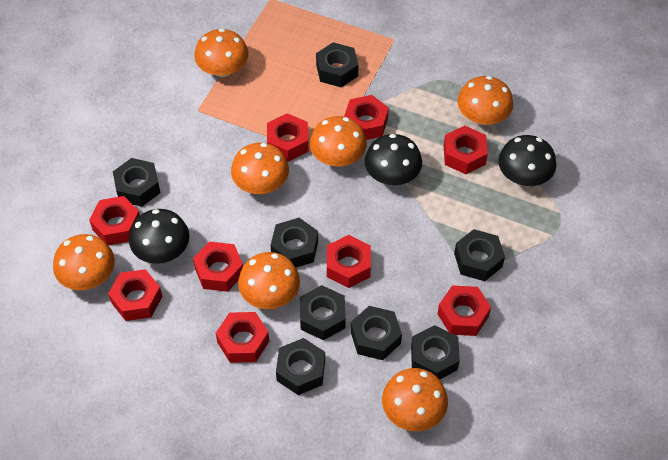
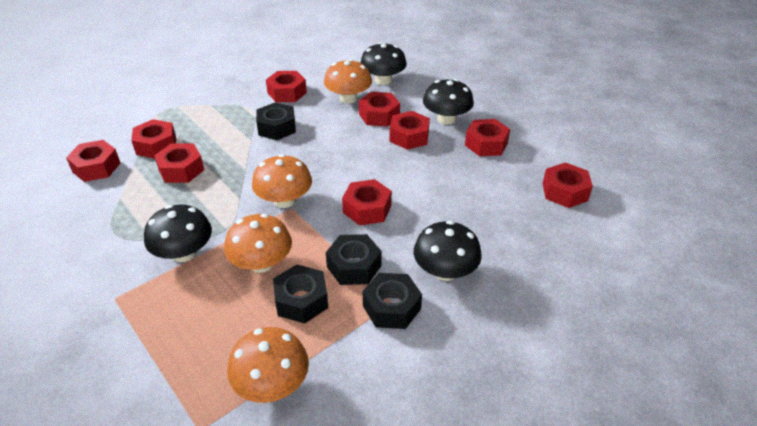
black mushroom: [129,209,190,264] [364,134,422,185] [498,135,556,186] = 3 -> [144,204,212,262] [361,42,407,85] [414,221,482,281] [423,79,474,125] = 4
black nut: [113,158,161,207] [270,218,318,267] [276,338,325,395] [300,285,346,341] [316,42,359,87] [351,306,402,360] [411,325,460,380] [454,229,505,281] = 8 -> [256,103,296,140] [273,265,328,323] [326,234,382,285] [363,273,422,329] = 4
orange mushroom: [53,234,115,290] [194,28,248,77] [231,143,289,194] [238,252,300,309] [310,116,367,166] [382,368,448,431] [457,76,513,125] = 7 -> [224,214,292,273] [227,327,309,403] [252,154,312,208] [324,59,372,104] = 4

